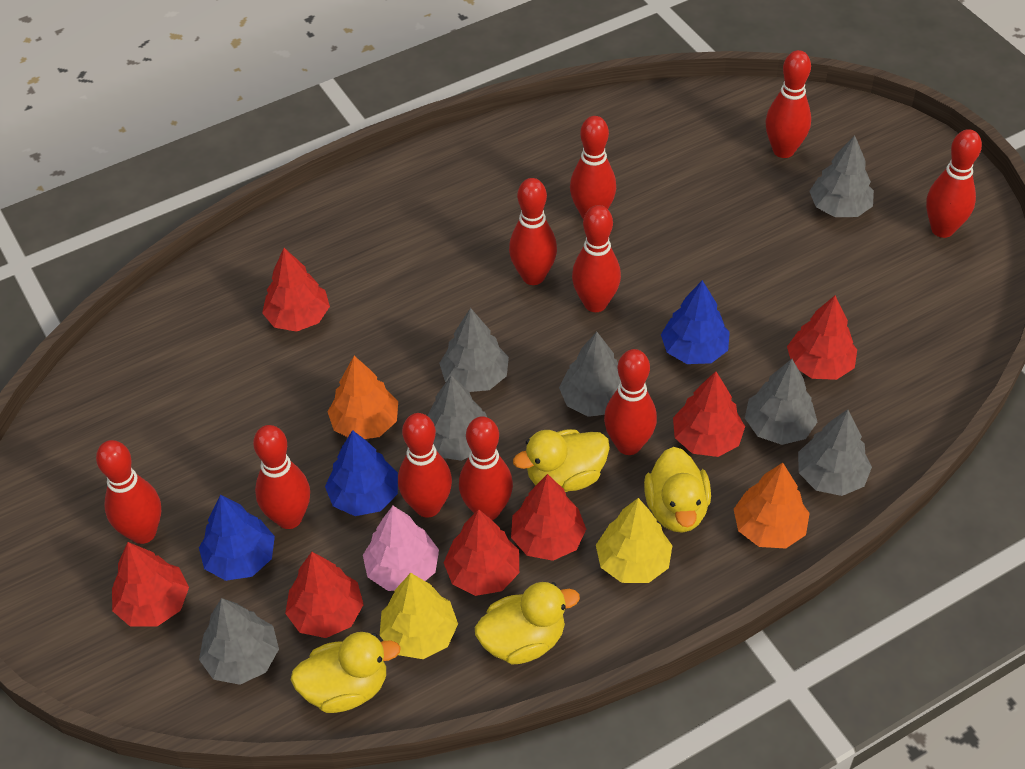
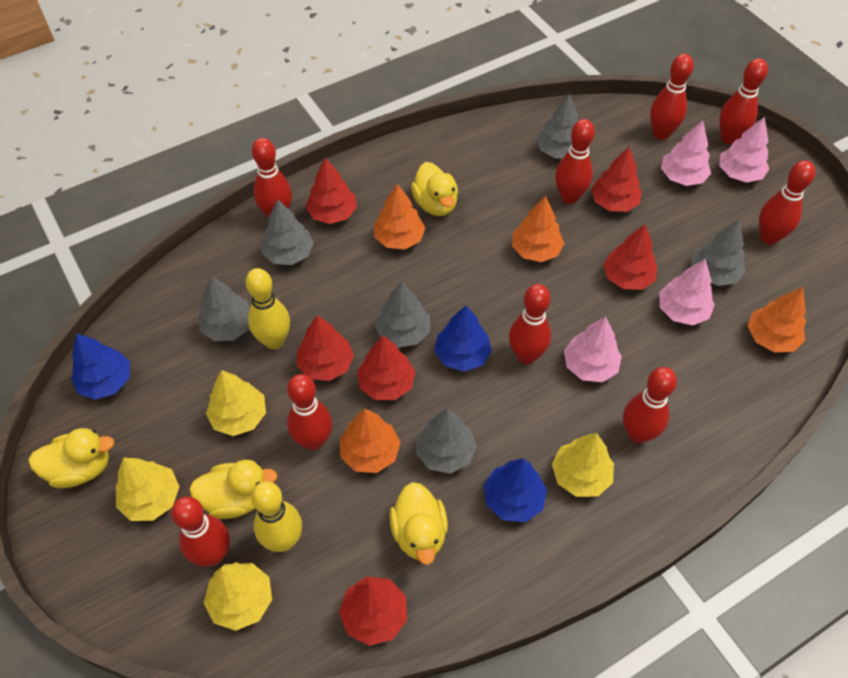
grey tree: [199,598,279,685] [427,375,487,461] [439,308,509,392] [559,332,621,417] [745,359,817,445] [798,410,872,496] [809,135,874,217] = 7 -> [198,276,250,341] [261,199,314,265] [375,281,430,348] [416,408,477,474] [536,94,578,158] [691,220,746,286] = 6
orange tree: [327,356,398,439] [734,463,810,548] = 2 -> [339,409,401,473] [374,184,425,249] [512,196,564,262] [748,287,806,352] = 4
pink tree: [363,506,439,591] = 1 -> [564,317,622,382] [659,259,715,325] [661,121,711,186] [719,117,769,183] = 4
red bowling pin: [96,440,161,544] [253,425,310,529] [398,413,452,518] [459,416,513,520] [509,178,557,285] [570,116,616,219] [572,205,621,312] [604,349,657,455] [765,50,811,158] [926,129,982,238] = 10 -> [171,496,230,567] [252,138,292,218] [287,374,332,451] [509,284,551,364] [555,119,595,204] [623,367,677,444] [650,54,694,140] [719,58,768,144] [759,160,815,245] = 9
red tree: [112,542,189,627] [262,248,330,332] [285,552,364,638] [444,509,519,596] [511,474,586,561] [673,371,745,457] [787,296,857,380] = 7 -> [297,315,354,381] [306,158,357,224] [339,577,407,646] [357,335,415,400] [591,147,642,212] [603,225,657,290] = 6
yellow bowling pin: none = 0 -> [245,268,290,349] [251,481,302,552] = 2
yellow tree: [380,573,458,659] [596,498,672,583] = 2 -> [115,458,180,521] [204,562,272,631] [206,370,266,436] [552,433,614,497] = 4

